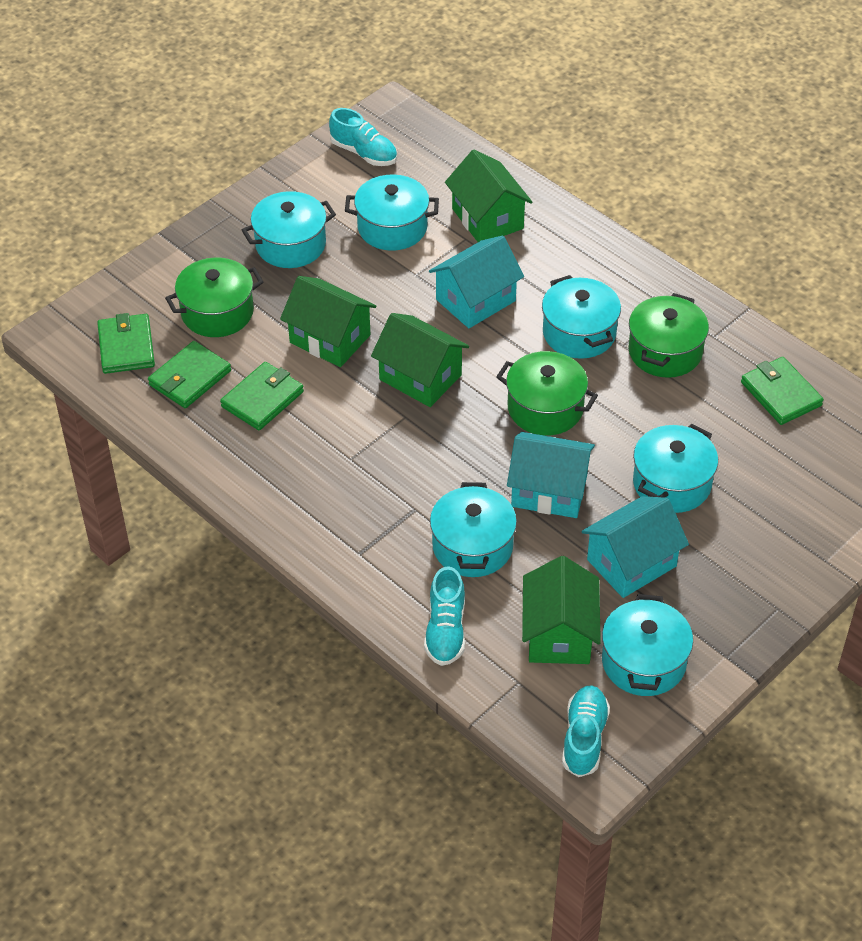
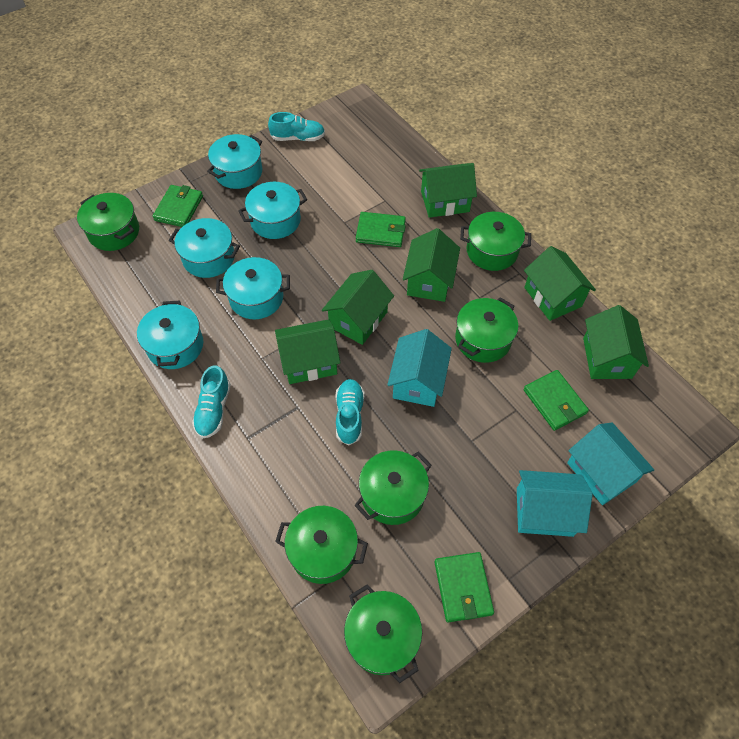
green house: [280,276,376,367] [371,313,469,407] [445,149,532,242] [522,556,601,664] = 4 -> [275,319,341,384] [322,270,394,345] [403,228,460,302] [419,163,477,218] [524,246,596,321] [583,305,649,379] = 6
green pot: [165,257,263,337] [496,351,598,436] [628,293,709,378] = 3 -> [77,193,139,251] [275,506,368,584] [344,584,422,683] [354,450,431,525] [455,297,518,363] [460,212,531,271] = 6
turquoise pot: [242,191,336,268] [345,174,439,251] [430,482,517,577] [542,275,621,359] [602,594,693,696] [633,424,718,513] = 6 -> [137,300,203,369] [169,218,240,278] [207,134,262,189] [216,257,290,319] [238,182,307,239] = 5

